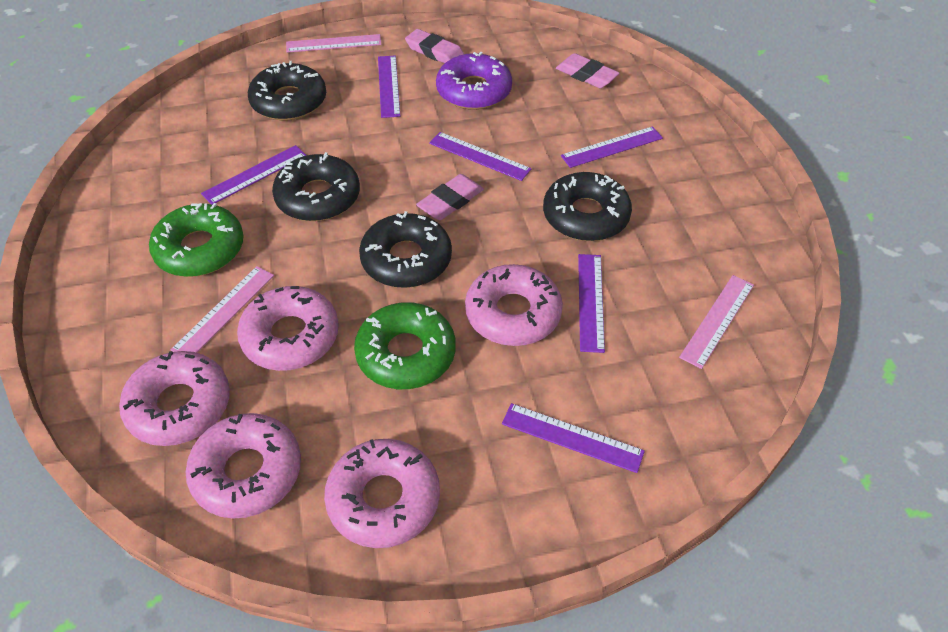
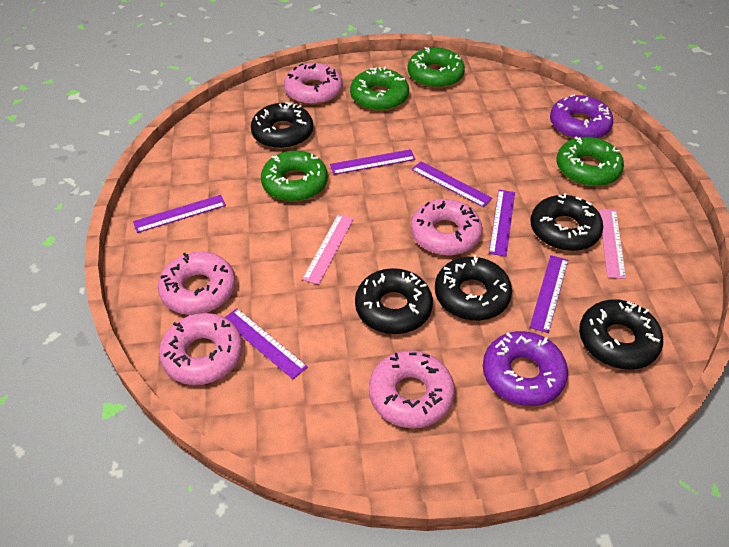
black donut: [248,61,326,121] [272,152,360,221] [359,211,452,288] [543,172,632,241] = 4 -> [251,102,313,149] [355,268,433,334] [435,255,512,321] [531,193,603,251] [579,299,663,370] = 5
green donut: [149,203,244,277] [354,302,456,389] = 2 -> [261,151,328,202] [350,67,409,111] [407,47,465,88] [556,136,624,186] = 4
pink eraser: [405,29,464,63] [416,174,484,220] [556,53,620,88] = 3 -> none = 0
pink ruler: [171,266,274,353] [286,34,382,53] [679,275,754,369] = 3 -> [302,214,354,285] [599,209,626,279] = 2
purple donut: [436,52,512,110] = 1 -> [483,331,568,406] [550,94,613,139] = 2

